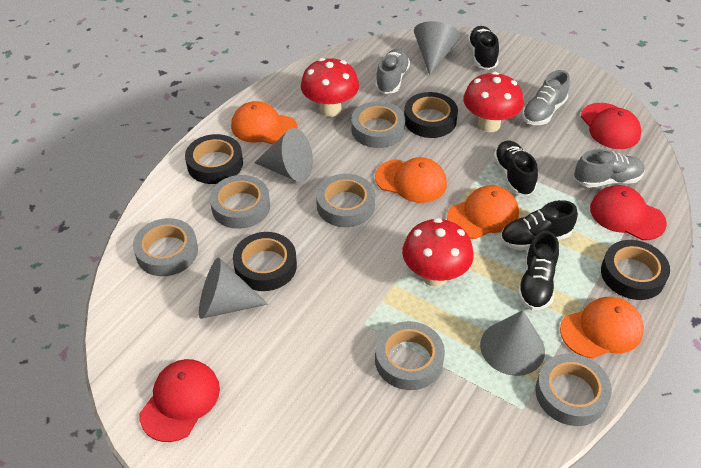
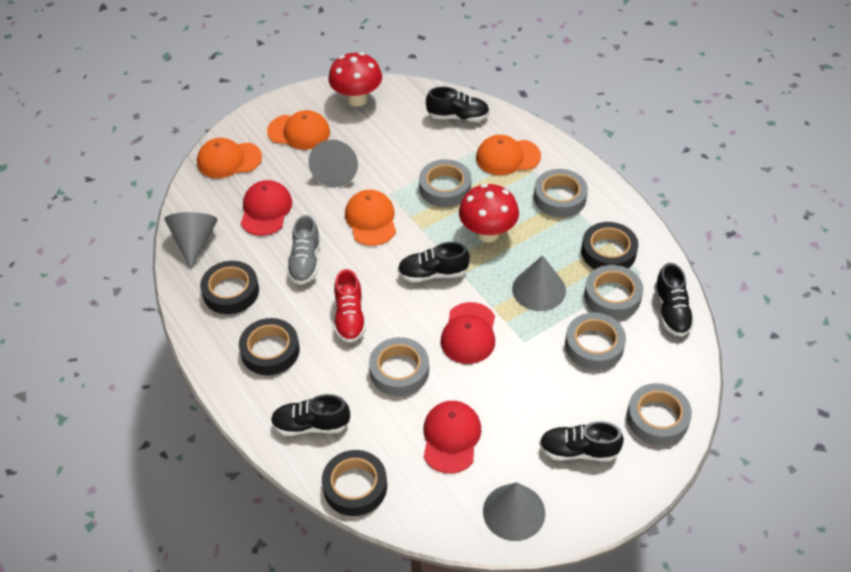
black shoe: [468,26,499,70] [493,141,538,196] [500,200,578,251] [518,231,559,311] = 4 -> [271,394,350,436] [398,242,470,282] [426,87,490,122] [539,421,624,461] [654,263,695,337] = 5
grey shoe: [375,49,410,94] [522,70,570,125] [574,149,645,188] = 3 -> [287,215,320,285] = 1
red mushroom: [301,58,359,117] [402,218,474,287] [463,72,523,132] = 3 -> [328,52,382,107] [459,184,519,243] = 2
red shoe: none = 0 -> [334,269,366,343] = 1

